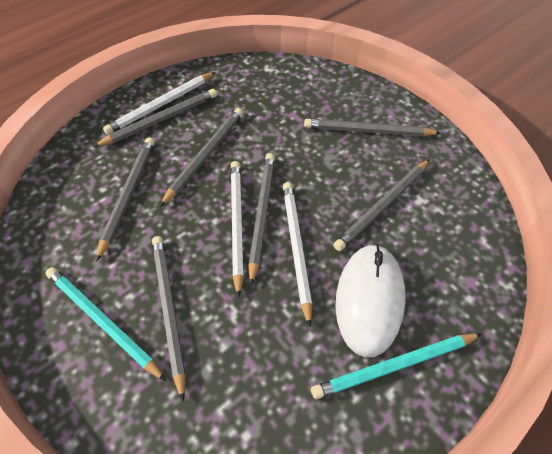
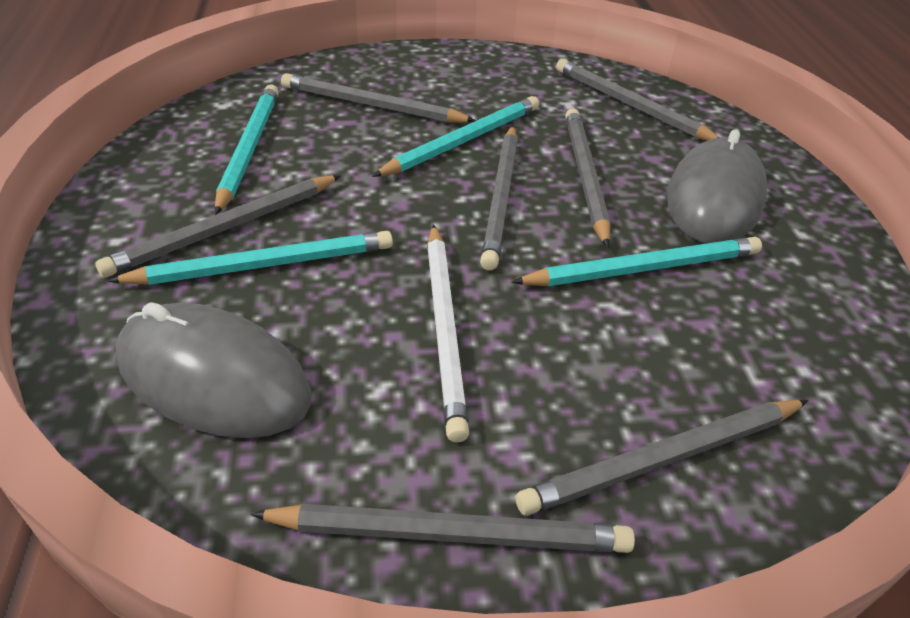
grey mouse: none = 0 -> [116,302,311,438] [667,130,767,243] = 2
turquoise pencil: [46,267,166,381] [311,333,482,399] = 2 -> [108,231,393,285] [215,84,279,215] [372,96,539,177] [511,237,762,286] = 4
white mouse: [335,244,406,357] = 1 -> none = 0
white pencil: [103,72,216,135] [230,161,244,298] [282,182,312,327] = 3 -> [427,224,469,442] = 1

